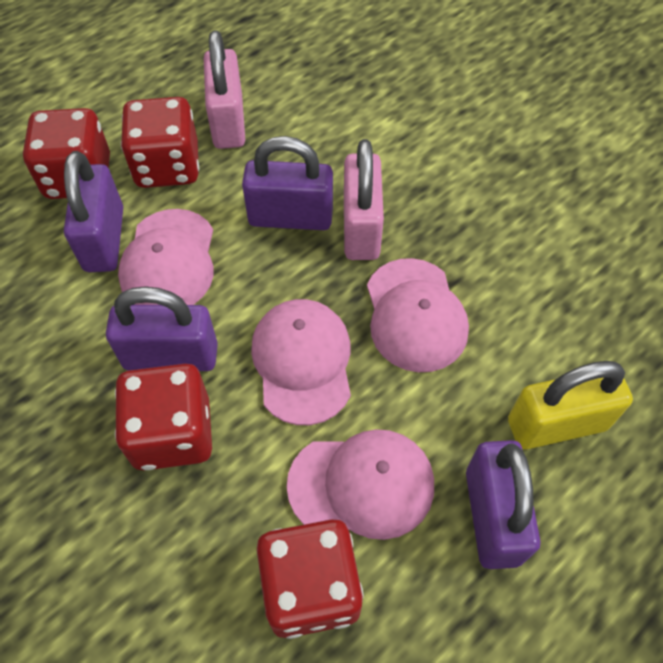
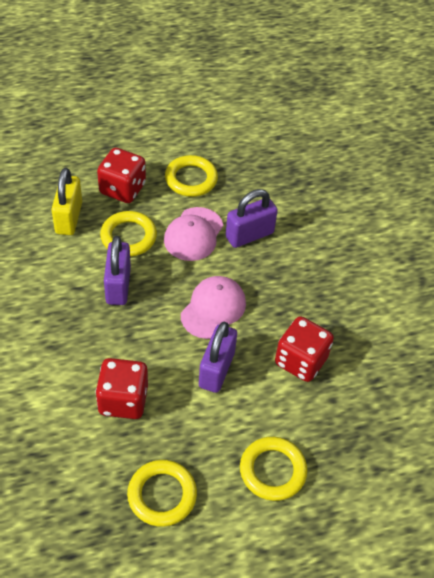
pink cap: [118,209,214,305] [251,299,351,425] [287,429,434,540] [367,258,469,372] = 4 -> [164,207,223,261] [181,276,246,339] = 2
pink padlock: [204,30,245,149] [344,139,384,260] = 2 -> none = 0
purple padlock: [64,151,123,272] [106,286,218,371] [242,136,333,230] [466,440,541,569] = 4 -> [104,236,131,305] [199,322,237,393] [226,189,278,248] = 3
red dice: [23,108,110,199] [115,364,212,471] [121,97,199,188] [257,519,364,639] = 4 -> [95,358,148,419] [97,148,146,203] [275,316,334,382] = 3
yellow ring: none = 0 -> [100,211,157,257] [127,460,197,527] [165,155,218,197] [240,437,307,501] = 4

